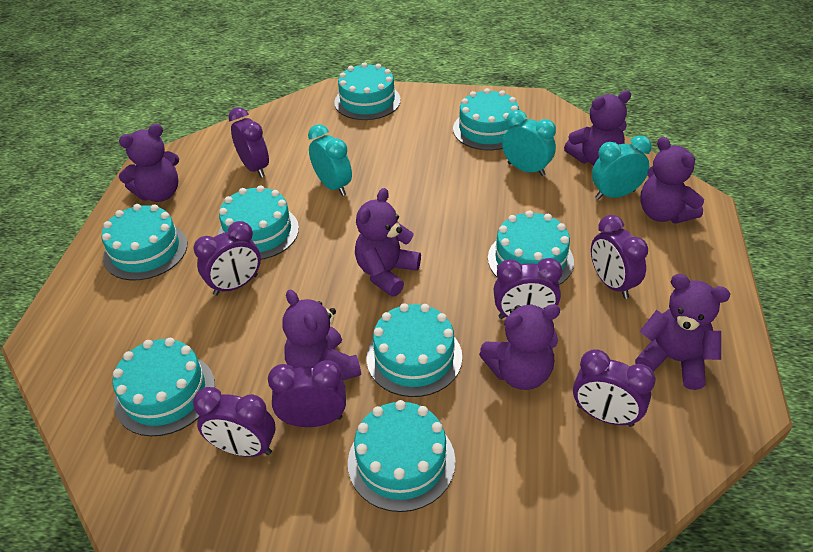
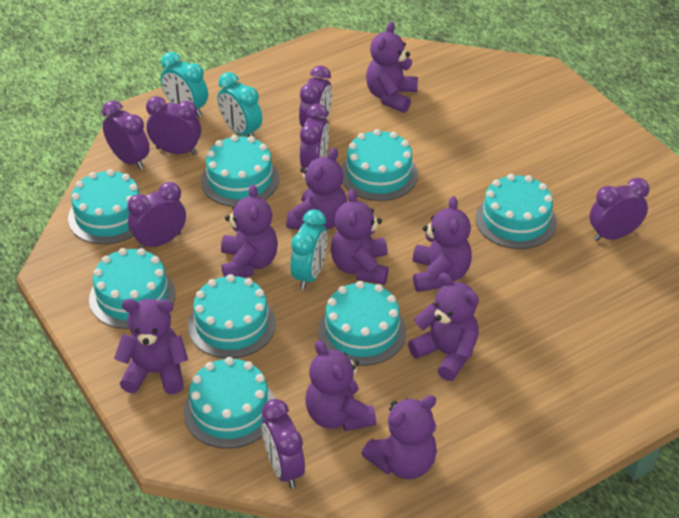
purple teddy bear: [119,124,179,202] [283,290,361,381] [355,188,421,297] [479,304,560,390] [564,90,631,165] [635,274,730,390] [640,137,704,224] = 7 -> [114,299,188,394] [221,184,278,278] [286,148,347,230] [305,340,376,431] [331,189,389,285] [361,395,437,479] [366,22,418,113] [408,273,479,381] [413,196,472,292] = 9

